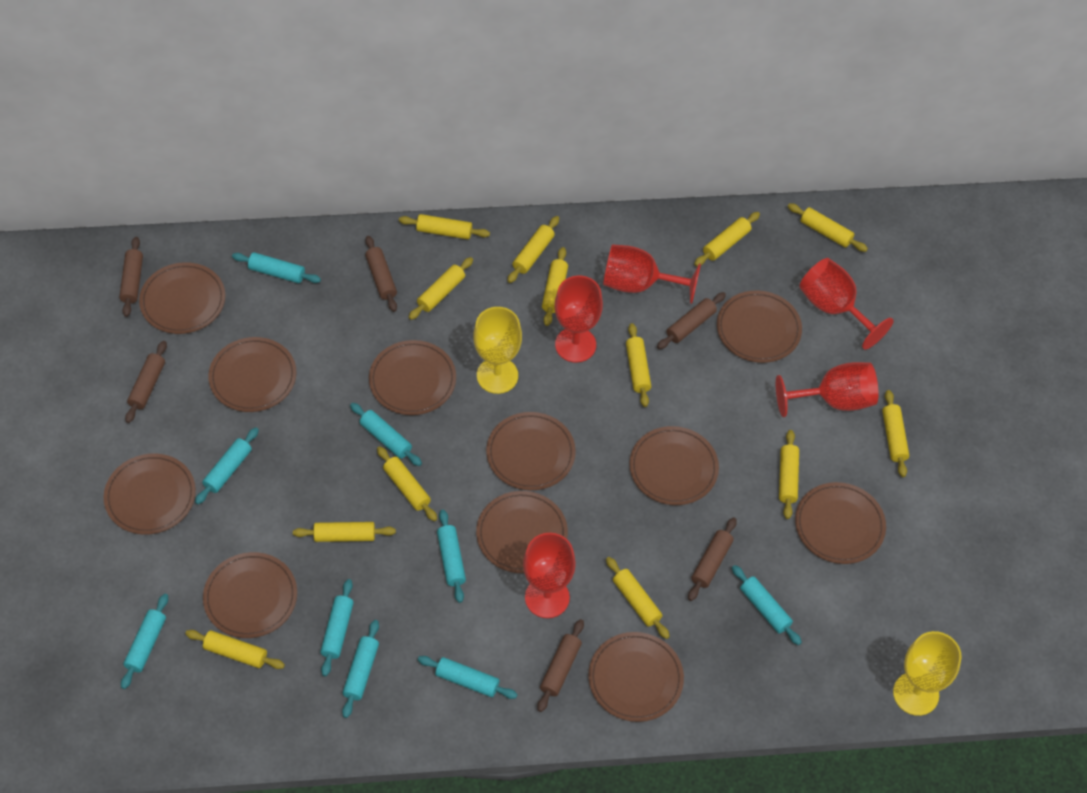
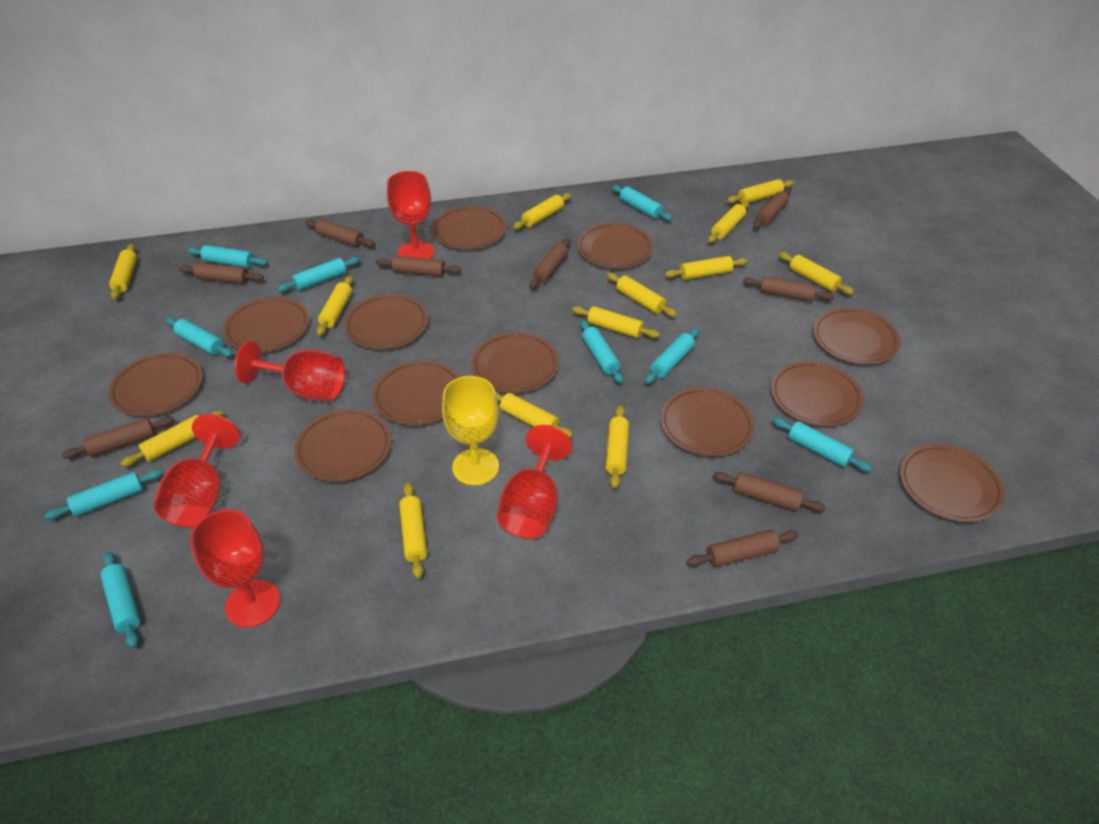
brown plate: [104,453,196,535] [139,262,225,334] [203,552,297,638] [208,337,297,412] [369,340,456,415] [476,491,568,573] [486,412,576,490] [588,632,684,722] [629,426,719,505] [717,290,802,363] [795,482,886,564] = 11 -> [108,353,203,417] [223,297,309,352] [294,409,392,482] [344,294,428,349] [372,361,460,426] [432,206,506,249] [471,332,559,393] [577,223,653,269] [660,387,755,457] [771,361,864,426] [813,308,901,365] [900,444,1005,522] = 12
brown rolling pin: [119,237,143,317] [125,341,167,423] [365,236,397,312] [537,619,584,712] [657,292,726,349] [688,517,737,601] = 6 -> [62,416,175,459] [179,262,264,284] [305,219,375,247] [376,256,461,277] [530,239,570,289] [687,530,798,567] [713,472,826,512] [743,276,834,302] [753,189,791,229] = 9
yellow goblet: [473,307,522,394] [893,631,962,716] = 2 -> [442,376,499,485] = 1

